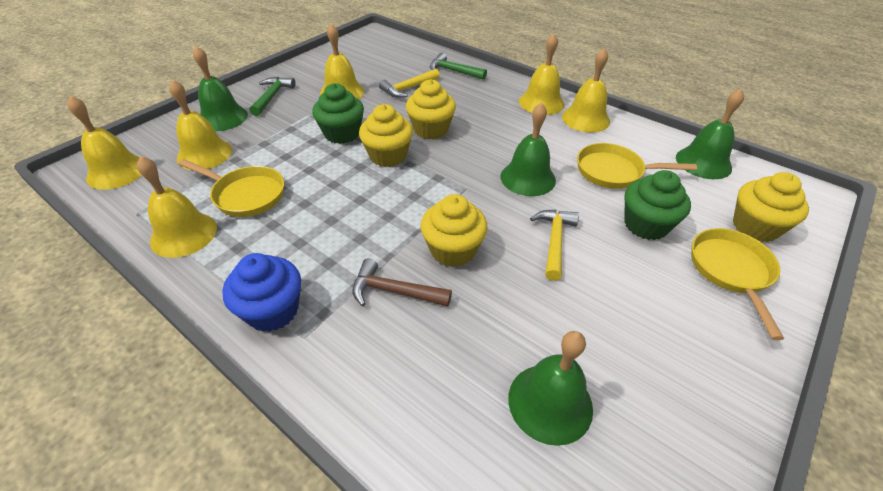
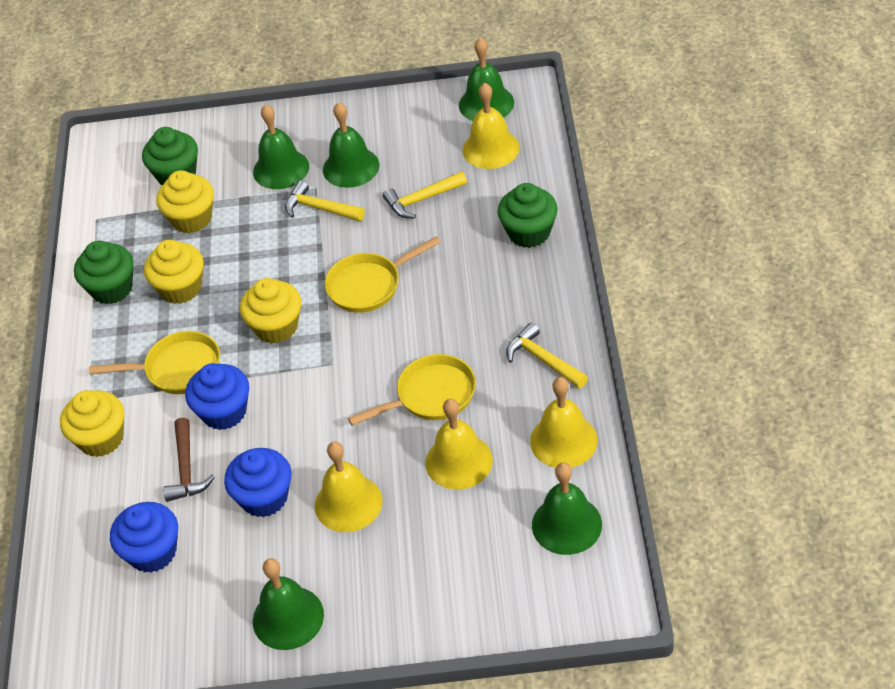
blue cupcake: [222,253,301,332] = 1 -> [110,502,178,573] [185,363,249,430] [224,448,292,517] = 3
green bell: [193,46,248,131] [501,102,556,196] [508,331,593,446] [676,89,744,179] = 4 -> [253,104,309,189] [253,558,324,650] [323,102,379,188] [459,38,514,121] [532,462,602,555] = 5
green cupcake: [312,83,364,144] [625,170,691,240] = 2 -> [74,241,133,304] [142,127,198,185] [497,183,558,248] = 3
green hammer: [249,77,296,116] [430,53,487,80] = 2 -> none = 0
yellow bell: [67,96,142,190] [137,156,217,258] [169,79,232,170] [320,23,365,99] [519,33,564,115] [562,48,610,133] = 6 -> [315,442,382,532] [425,399,493,490] [463,83,519,169] [530,377,598,468] = 4
yellow hammer: [379,69,440,98] [530,210,579,281] = 2 -> [285,180,365,221] [383,171,467,219] [506,323,588,388] = 3

